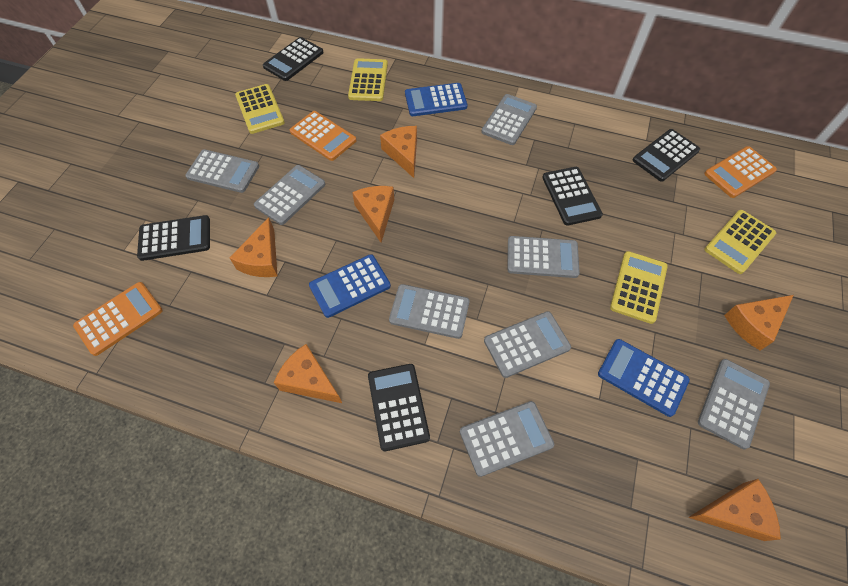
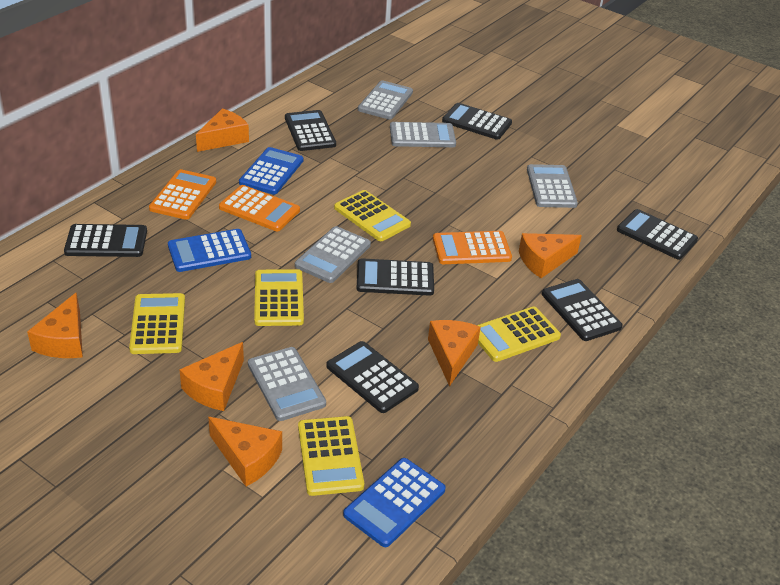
black calculator: [137,215,210,261] [263,37,324,81] [368,364,430,451] [542,167,603,226] [633,129,700,182] = 5 -> [64,224,147,257] [285,110,336,151] [326,341,419,413] [356,258,434,296] [442,103,512,140] [542,279,623,341] [617,209,698,260] = 7
grey calculator: [185,149,259,193] [254,165,325,225] [389,284,470,339] [460,401,554,477] [481,94,537,145] [484,311,571,378] [507,236,580,278] [698,359,770,449] = 8 -> [248,347,326,421] [295,226,371,283] [358,80,413,120] [390,122,456,147] [527,164,578,208] = 5
yellow calculator: [235,84,285,134] [348,58,388,101] [610,251,668,324] [705,210,776,274] = 4 -> [129,293,185,354] [254,269,304,326] [298,416,364,496] [334,190,411,241] [477,306,561,362] = 5

